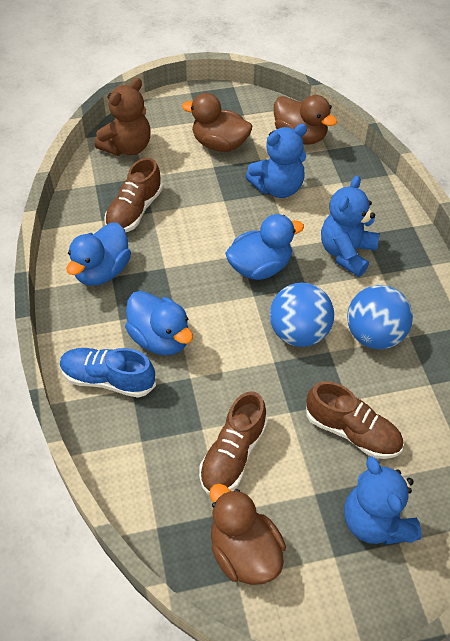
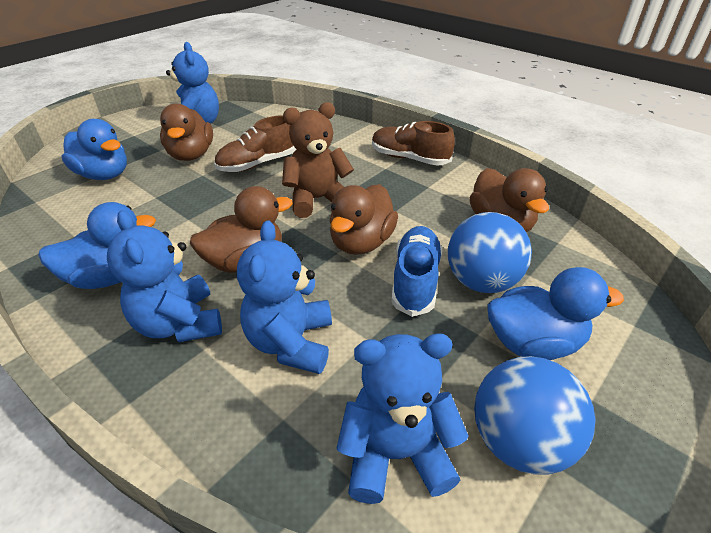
blue teddy bear: [246,124,307,198] [321,175,379,277] [344,456,421,545] = 3 -> [107,210,222,342] [166,42,219,123] [237,221,332,374] [337,333,469,504] = 4
brown duck: [182,93,252,152] [210,483,286,585] [274,95,337,145] = 3 -> [160,103,213,161] [190,186,293,273] [330,184,398,255] [470,168,549,232] = 4
brown shoe: [104,158,163,232] [199,391,268,495] [306,381,403,459] = 3 -> [214,115,296,172] [372,121,455,166] = 2

